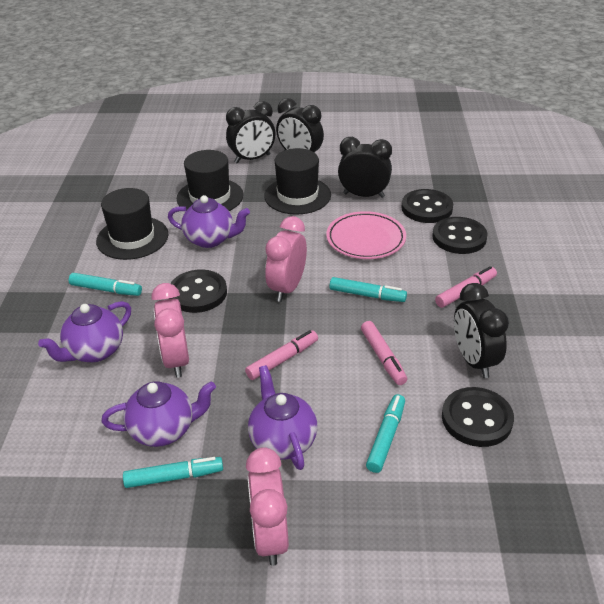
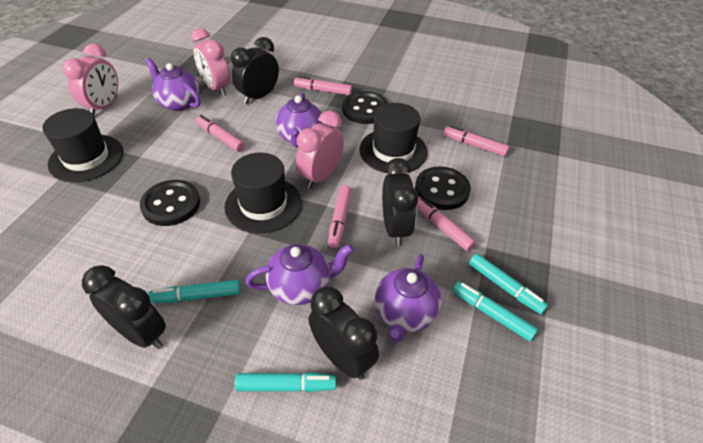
black button: [169,269,227,313] [401,189,453,223] [432,217,488,254] [442,387,514,447] = 4 -> [140,180,200,226] [342,91,388,124] [415,166,471,210] = 3
pink marker: [245,330,318,380] [361,321,407,385] [435,266,497,308] = 3 -> [196,115,245,152] [294,76,352,95] [328,185,352,248] [416,197,476,251] [444,125,509,156] = 5
pink plate: [326,211,406,259] = 1 -> none = 0

